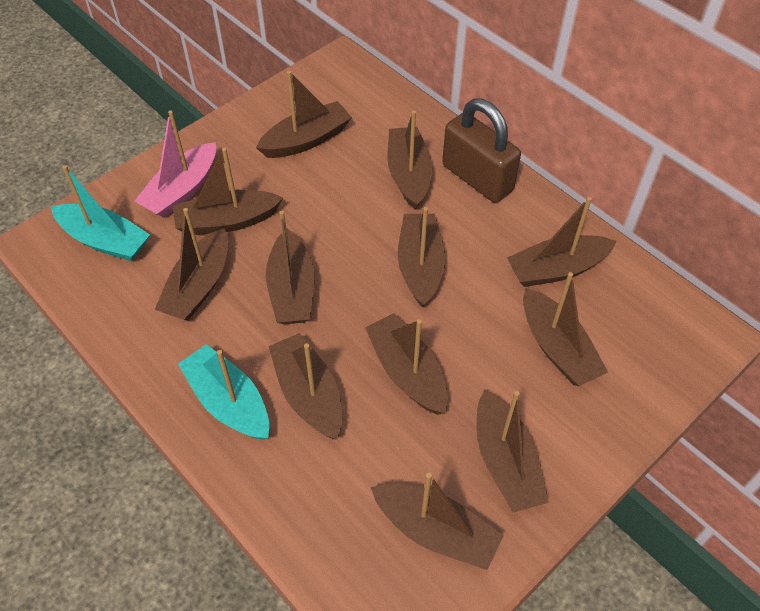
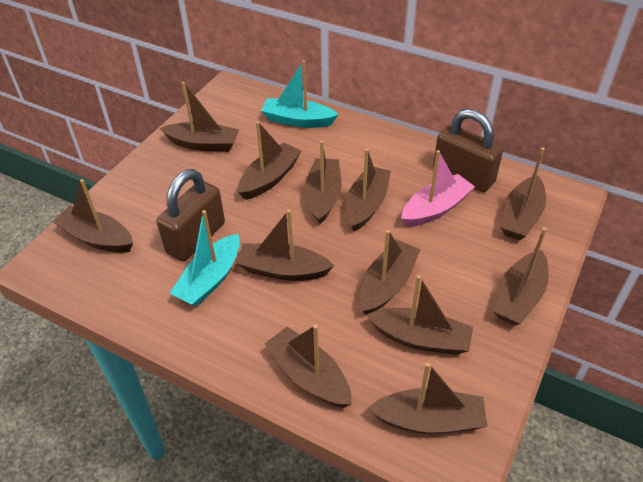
brown padlock: [442,99,521,203] = 1 -> [156,169,225,261] [433,109,503,192] = 2

